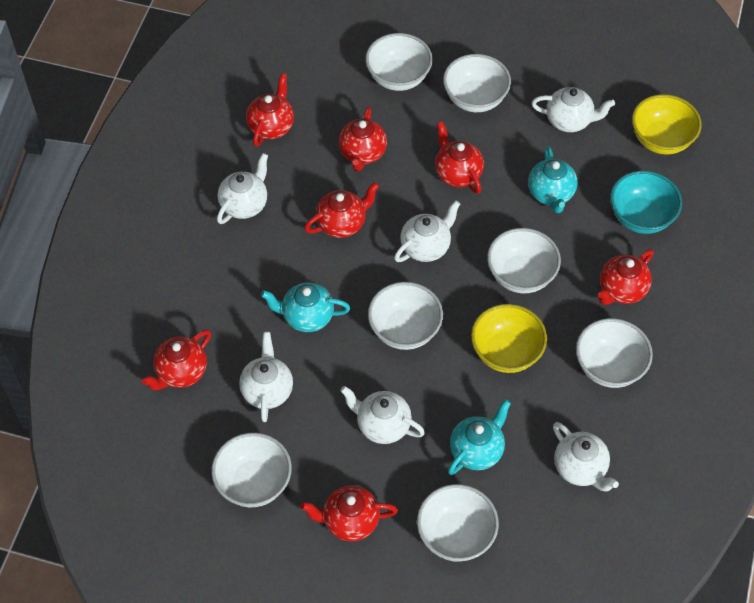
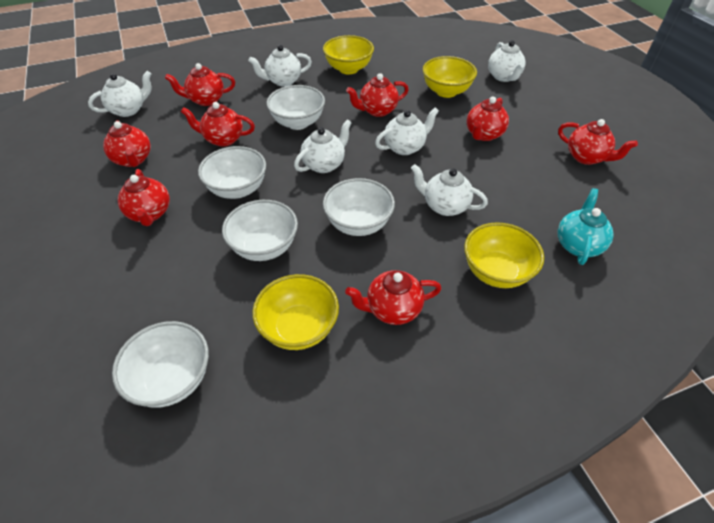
red teapot: [142,330,211,390] [246,73,294,147] [300,485,398,542] [304,182,379,238] [339,107,387,172] [435,121,484,194] [598,249,654,305] = 7 -> [103,120,151,167] [118,169,170,226] [165,63,235,106] [181,102,255,147] [345,270,442,325] [346,73,409,117] [467,97,509,141] [558,119,638,165] = 8
turquoise bowl: [610,171,682,234] = 1 -> none = 0
turquoise teapot: [261,282,350,332] [448,399,511,475] [528,146,578,213] = 3 -> [558,188,614,265] = 1
white bowl: [211,433,292,507] [365,33,433,91] [368,282,443,350] [417,484,499,562] [443,54,511,112] [487,228,561,293] [576,318,653,388] = 7 -> [112,321,209,408] [198,146,266,199] [222,200,298,261] [266,85,325,130] [323,178,395,236] = 5
yellow bowl: [471,304,547,373] [632,94,702,155] = 2 -> [252,274,339,350] [323,35,374,75] [422,56,477,98] [464,222,544,288] = 4

